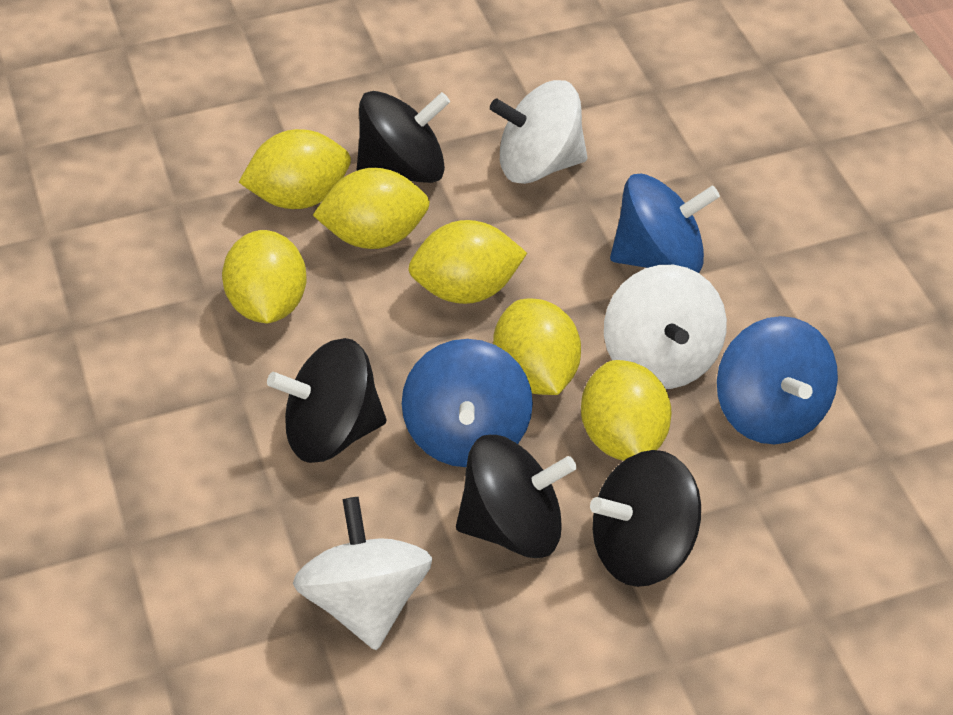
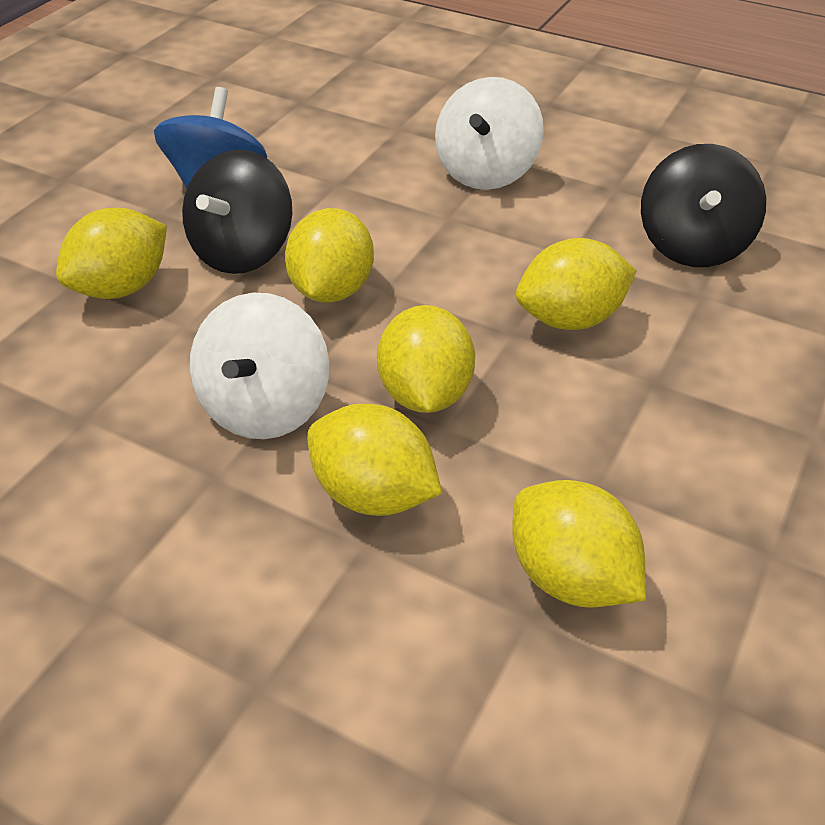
black spinning top: [267,338,386,463] [356,91,450,183] [456,435,577,558] [590,450,701,587] = 4 -> [182,149,292,274] [641,144,766,267] = 2
blue spinning top: [402,339,533,467] [610,174,720,273] [717,316,838,444] = 3 -> [154,87,267,188] = 1
white spinning top: [293,497,432,650] [490,80,587,184] [604,265,727,389] = 3 -> [190,293,329,439] [435,77,544,190] = 2

